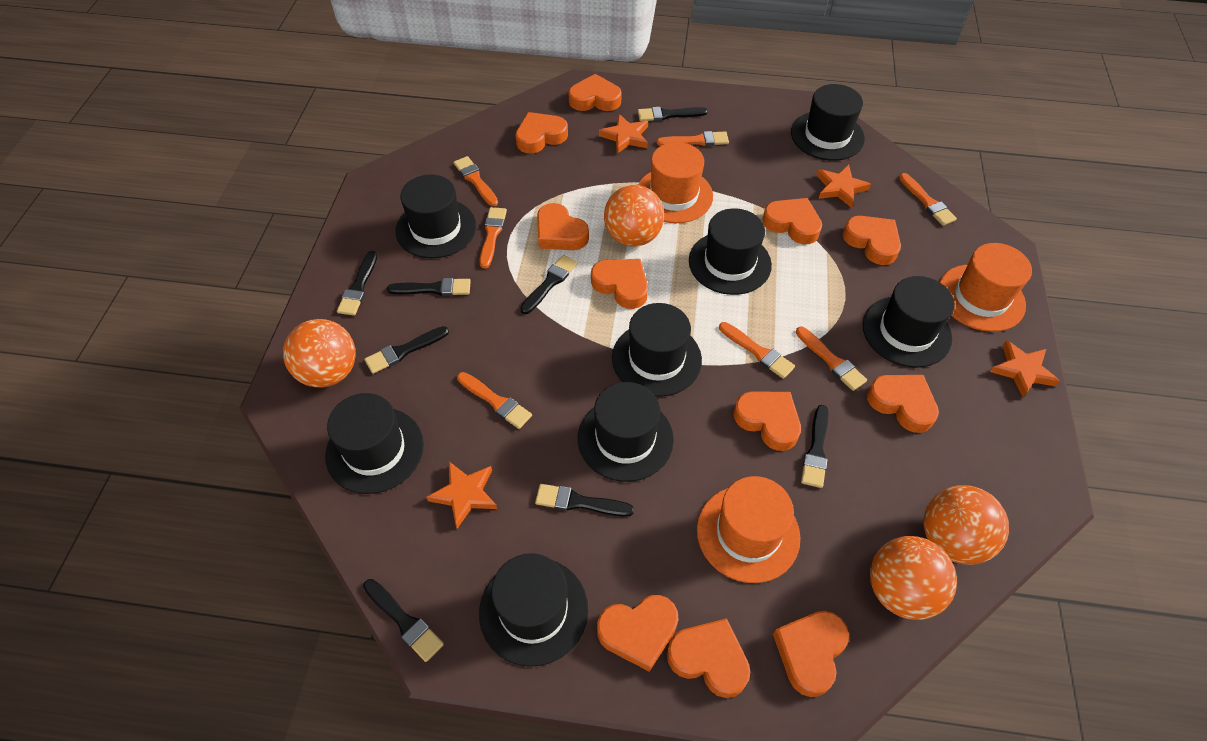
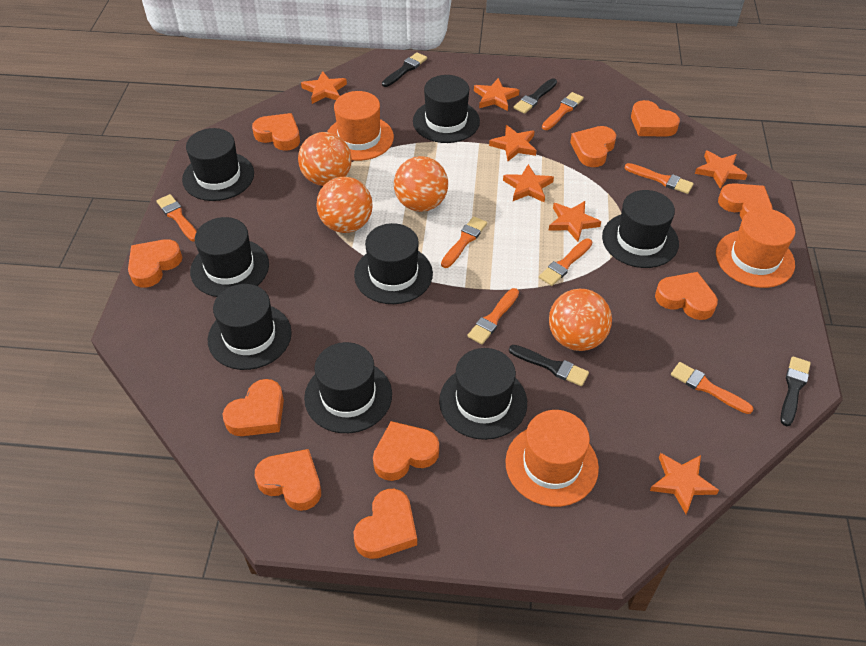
black brush: [337,251,377,316] [363,579,444,662] [364,326,449,374] [387,278,471,296] [520,255,578,314] [535,484,634,517] [638,107,708,121] [801,405,829,488] = 8 -> [382,52,427,87] [509,345,589,386] [513,78,557,114] [781,356,811,426] = 4
orange heart: [515,112,568,154] [537,203,589,250] [569,74,622,111] [591,259,648,309] [597,595,679,672] [667,618,750,698] [734,392,801,451] [762,198,822,244] [773,611,849,697] [843,216,901,265] [867,375,939,433] = 11 -> [128,239,182,288] [222,379,284,436] [252,113,300,151] [255,449,321,511] [354,489,417,559] [373,421,439,481] [570,126,617,167] [631,100,680,137] [655,272,718,320] [718,183,773,219] = 10
orange star: [426,462,497,529] [599,114,648,154] [816,165,871,208] [990,340,1060,397] = 4 -> [301,71,347,104] [474,78,519,111] [489,125,537,161] [503,164,554,202] [549,201,601,242] [650,453,719,514] [695,150,748,189] = 7

